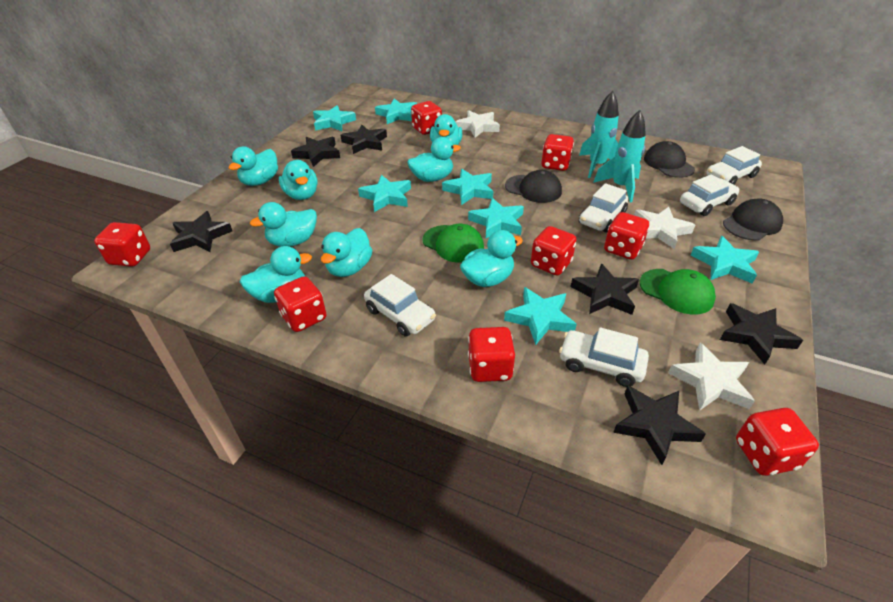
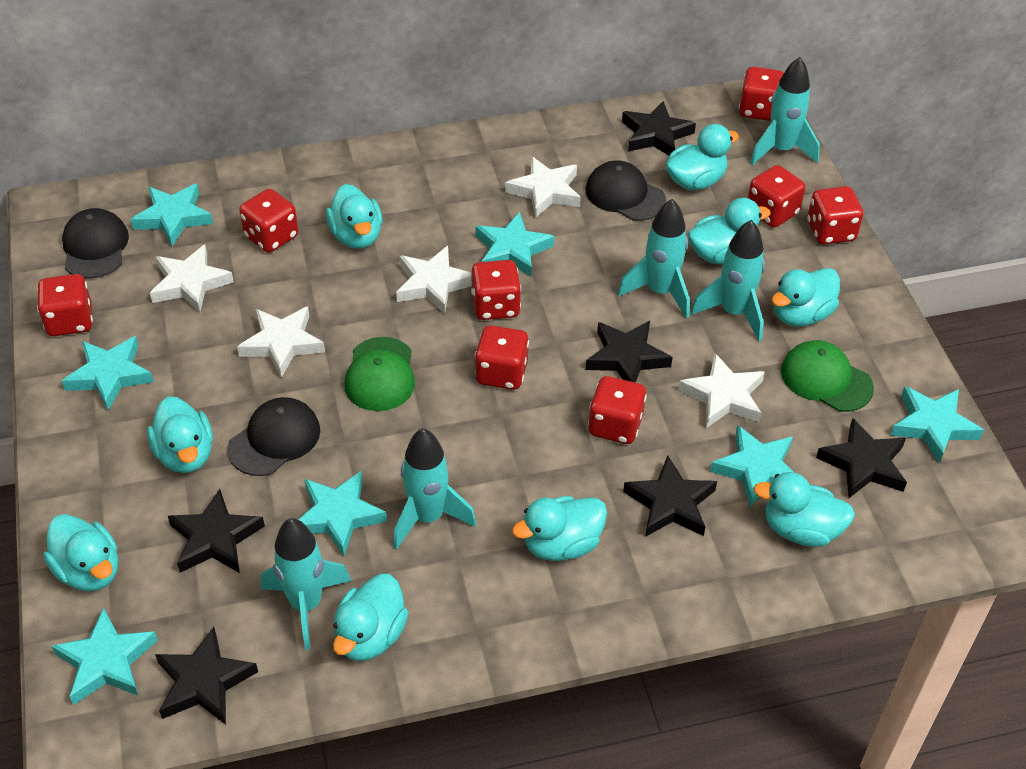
turquoise duck: [229,147,278,186] [240,246,312,303] [250,202,317,247] [279,160,317,200] [321,228,372,277] [407,137,461,182] [430,114,462,145] [460,230,523,287] = 8 -> [43,514,118,591] [147,397,213,473] [326,184,382,249] [333,574,409,661] [512,496,607,561] [665,124,739,190] [688,198,771,264] [753,472,855,547] [771,268,840,327] = 9
turquoise rocket: [579,91,619,178] [593,110,646,202] = 2 -> [261,518,351,650] [393,428,476,550] [618,199,690,318] [691,220,765,341] [750,57,820,165] = 5
white car: [364,274,436,337] [559,327,649,387] [579,183,628,232] [680,174,739,216] [706,146,762,185] = 5 -> none = 0
white star: [455,110,500,138] [634,207,695,249] [668,343,755,411] = 3 -> [150,245,234,313] [237,306,325,378] [396,246,472,314] [505,156,581,218] [678,353,765,428] = 5

